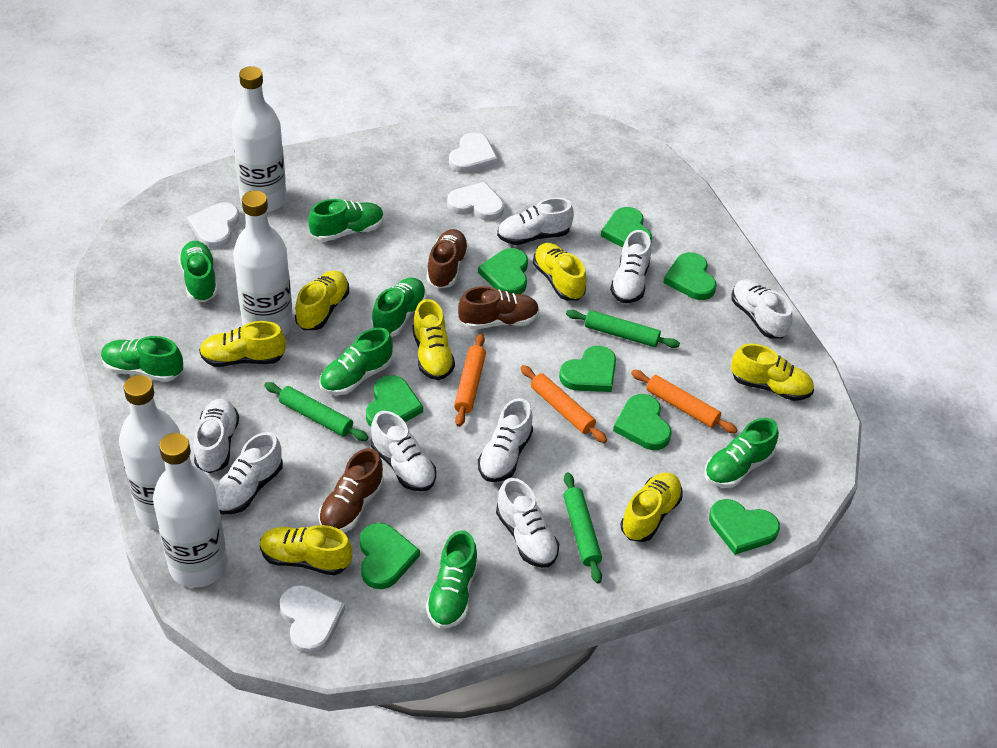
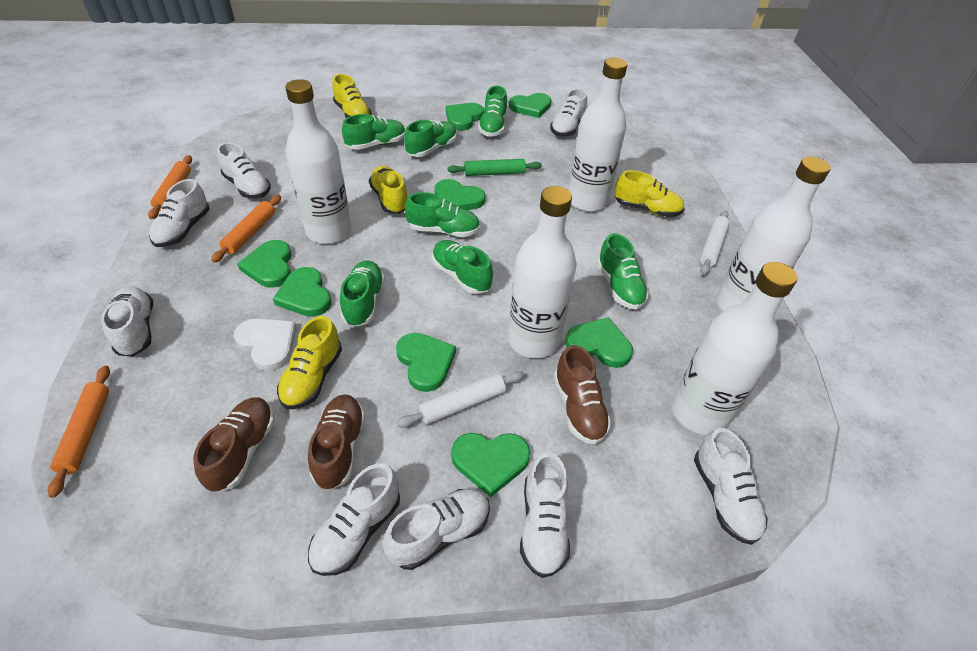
green rolling pin: [264,382,369,441] [563,472,602,583] [566,310,680,348] = 3 -> [448,159,542,176] = 1
white bottle: [119,375,180,529] [153,433,228,588] [232,66,287,213] [233,191,293,336] = 4 -> [285,79,351,244] [508,186,576,358] [568,58,627,212] [672,262,797,435] [717,157,831,311] = 5
white heart: [187,202,240,248] [280,585,345,654] [447,182,504,221] [449,133,498,173] = 4 -> [234,318,297,371] = 1
white rolling pin: none = 0 -> [397,371,524,428] [700,210,730,275] = 2
yellow shoe: [199,321,286,367] [260,525,353,575] [295,270,349,330] [412,299,455,380] [533,243,587,300] [620,473,683,542] [731,344,814,401] = 7 -> [277,316,342,409] [332,74,372,118] [369,166,407,214] [615,170,684,217] = 4

